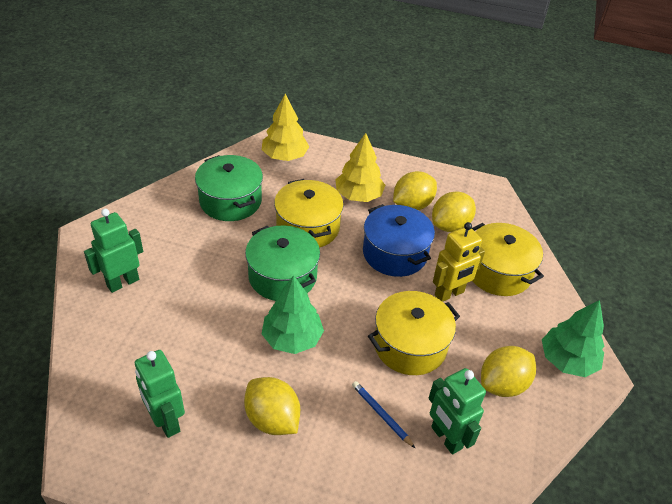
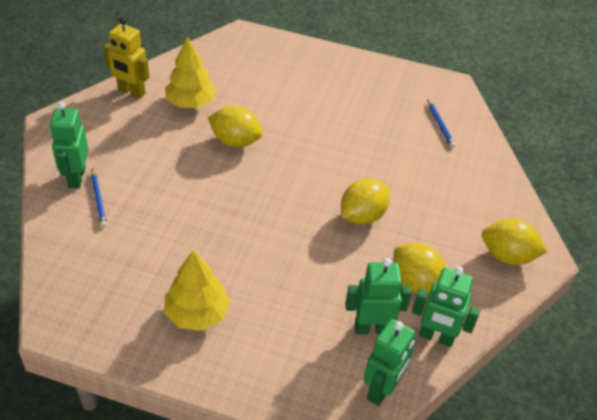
blue pencil: [352,381,415,448] = 1 -> [91,169,107,227] [428,100,455,148] = 2
blue pot: [363,204,435,277] = 1 -> none = 0
green pot: [195,155,263,221] [245,225,320,301] = 2 -> none = 0
green robot: [84,209,143,293] [135,350,185,438] [429,368,486,455] = 3 -> [50,102,88,188] [345,258,412,334] [363,319,416,406] [412,267,480,347] = 4
green tree: [262,275,324,354] [542,300,604,377] = 2 -> none = 0
yellow pot: [274,179,344,248] [368,291,460,375] [472,223,544,296] = 3 -> none = 0

